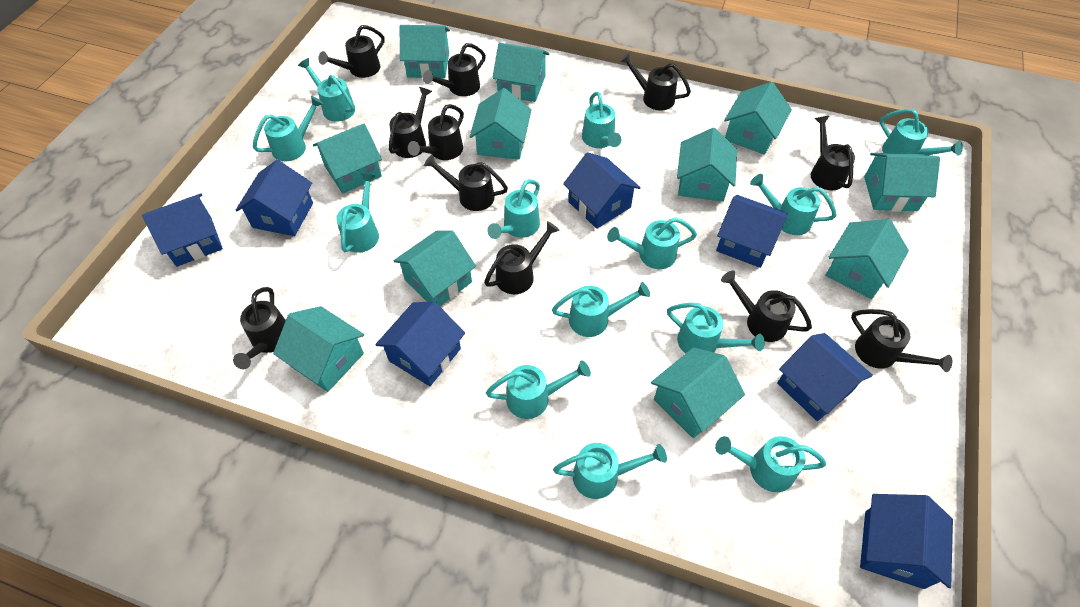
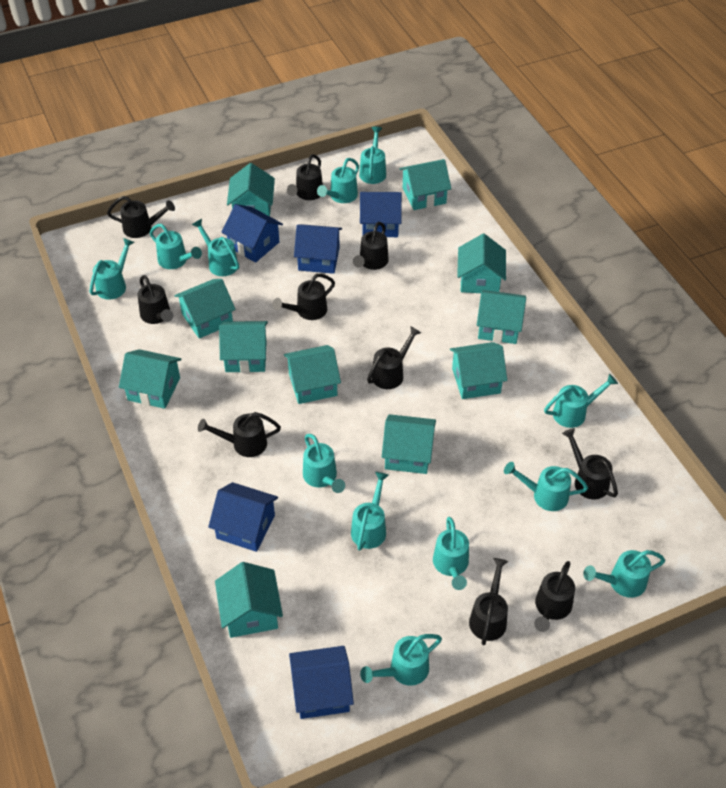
black watering can: [233,287,286,369] [318,25,385,78] [389,87,432,158] [408,104,464,160] [423,43,486,96] [424,154,508,211] [484,221,560,294] [619,52,691,111] [721,271,812,342] [811,116,855,190] [851,309,952,372] = 11 -> [107,196,175,238] [137,275,173,324] [198,412,281,457] [273,274,335,320] [287,154,323,200] [353,222,389,270] [367,326,421,389] [469,558,508,645] [534,561,575,632] [562,428,618,499] = 10
blue house: [142,193,223,267] [235,160,313,236] [375,301,465,386] [563,152,641,229] [716,195,788,268] [777,333,873,421] [860,494,953,589] = 7 -> [208,482,278,552] [221,204,283,263] [289,646,354,719] [294,224,342,274] [360,192,402,237] = 5
turquoise watering can: [253,96,324,161] [298,58,355,122] [337,173,379,253] [486,361,591,419] [487,179,540,239] [552,282,650,337] [553,443,667,499] [582,91,621,148] [607,217,697,269] [667,302,765,354] [715,436,826,492] [750,174,837,235] [880,109,963,155] = 13 -> [89,238,134,300] [150,224,202,269] [192,219,239,276] [303,434,345,493] [317,158,359,203] [351,472,389,551] [359,127,386,184] [360,634,442,686] [433,517,469,590] [504,462,588,511] [544,374,618,428] [583,550,665,598] = 12

